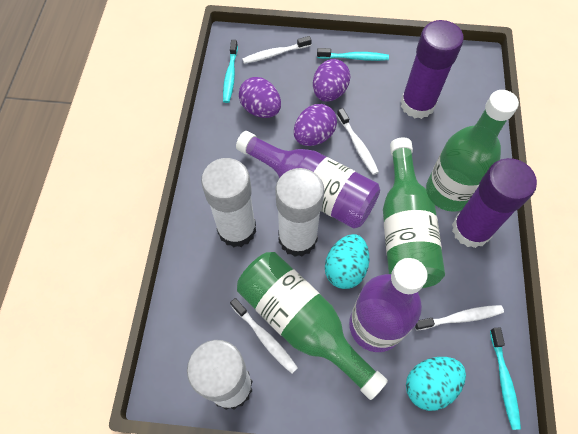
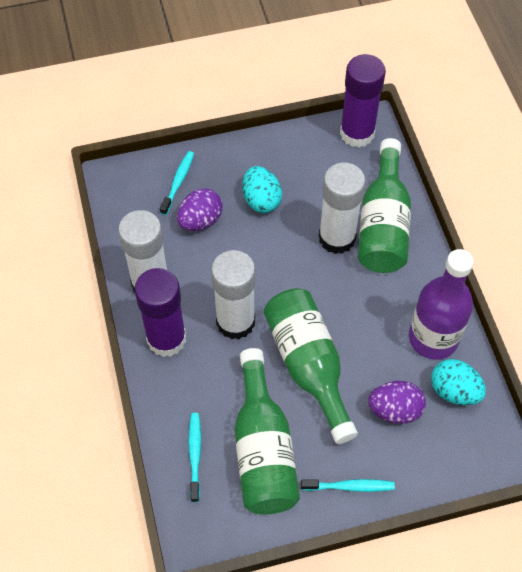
purple bottle: [236,131,380,229] [349,258,428,352] = 2 -> [409,249,474,360] = 1
purple egg: [239,77,281,118] [294,104,337,146] [313,59,350,102] = 3 -> [177,188,223,231] [368,381,426,424] = 2
white toothbrush: [230,298,298,374] [242,36,312,64] [337,108,379,175] [415,305,504,331] = 4 -> none = 0

